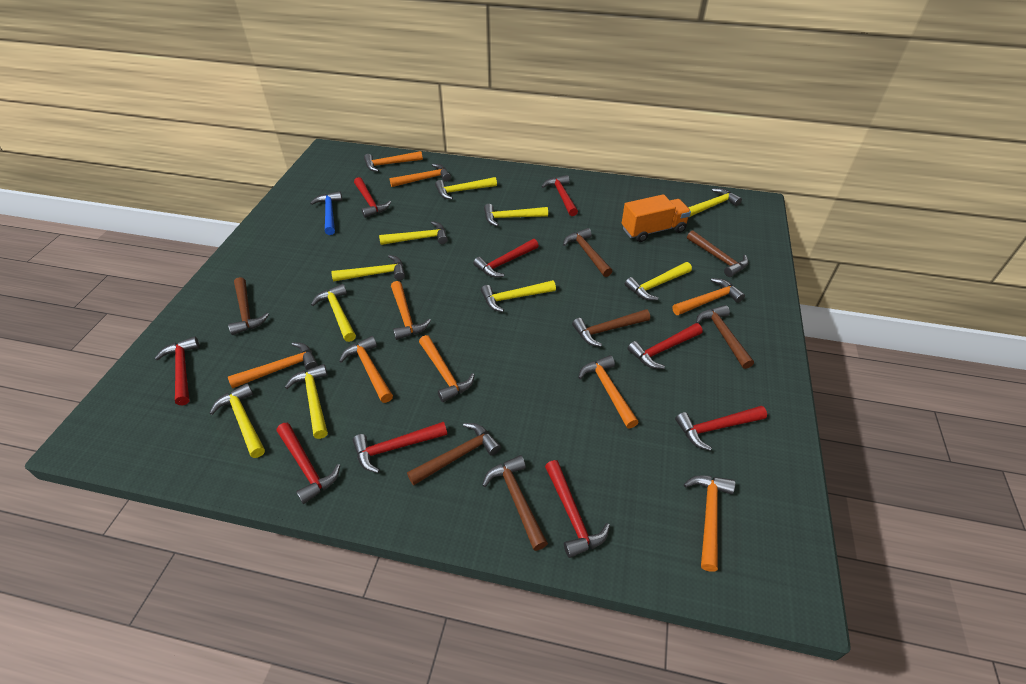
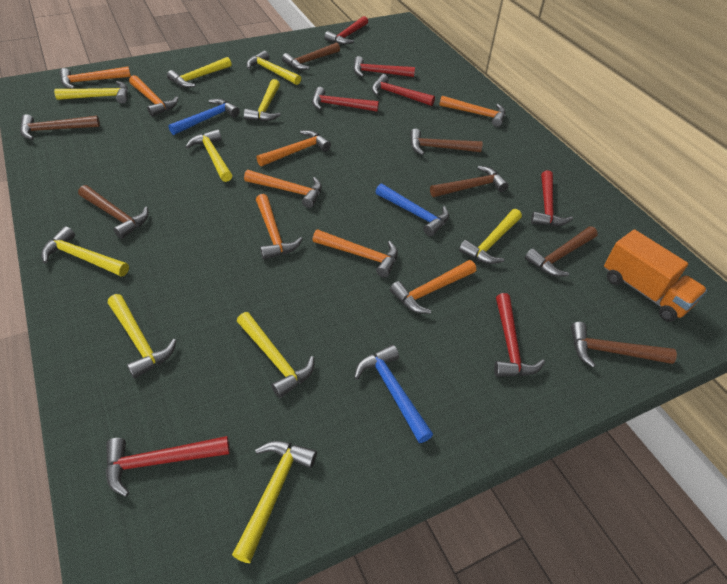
blue hammer: [310,191,342,235] = 1 -> [169,99,240,135] [354,345,433,443] [375,184,449,236] = 3
orange hammer: [228,342,318,388] [339,336,393,403] [364,151,423,172] [389,164,451,187] [391,281,431,340] [419,335,475,402] [578,355,639,429] [673,278,745,315] [684,475,735,572] = 9 -> [59,67,131,89] [129,75,178,117] [244,170,322,208] [256,194,303,260] [257,130,331,166] [313,230,398,278] [390,260,476,314] [439,96,505,127] = 8
red hammer: [155,336,199,405] [277,423,340,504] [353,422,447,473] [354,177,391,218] [473,239,539,277] [541,175,578,216] [545,460,610,558] [628,323,703,369] [675,406,767,451] = 9 -> [106,436,230,497] [312,87,379,112] [324,16,368,45] [353,56,415,77] [372,74,435,106] [494,293,545,377] [531,170,573,226] = 7

